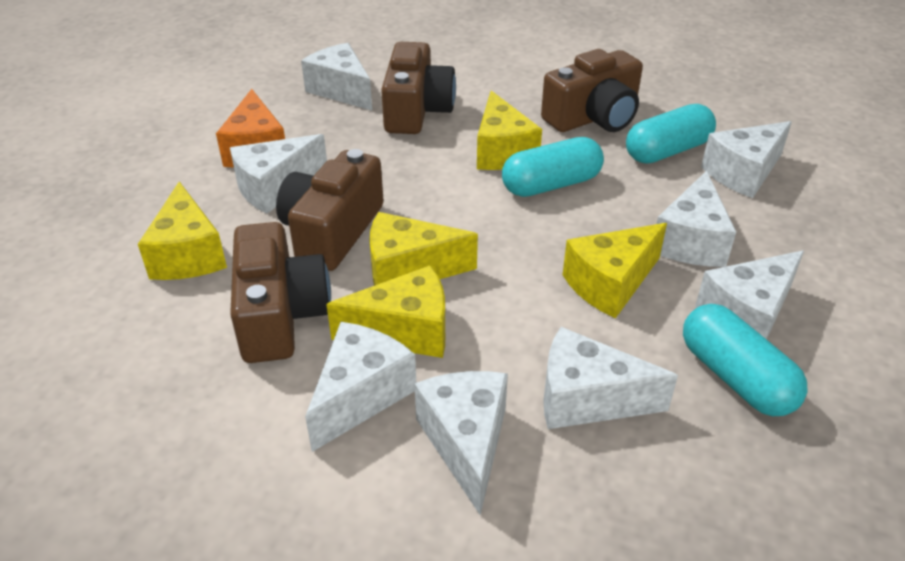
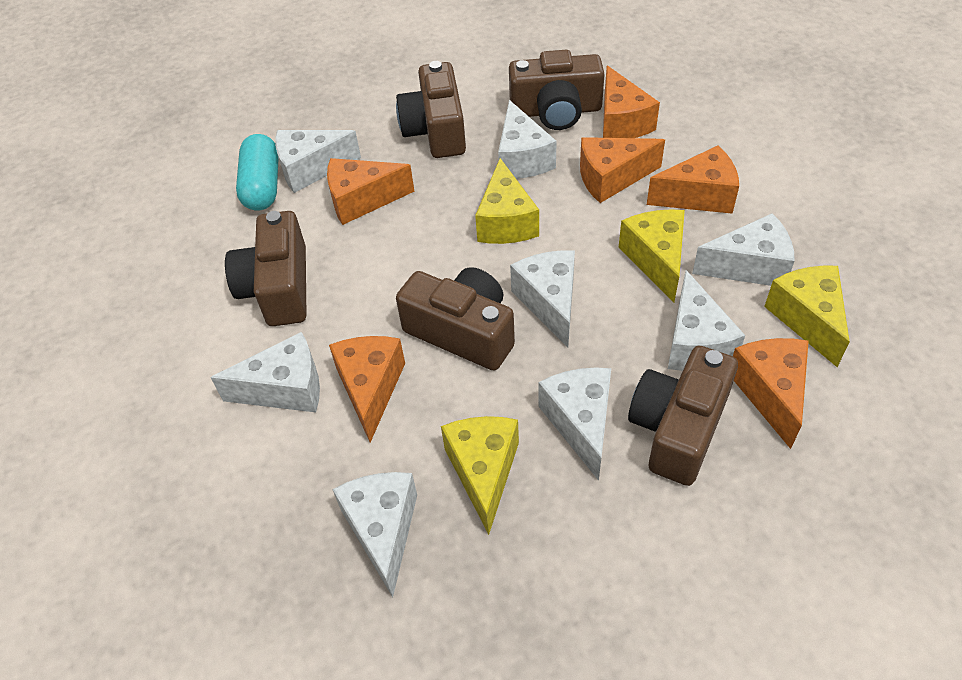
brown camera: [230,222,331,363] [276,149,384,271] [381,42,456,134] [541,49,643,132] = 4 -> [225,211,306,326] [396,61,466,158] [396,267,515,370] [509,50,605,130] [628,346,738,486] = 5
orange cheese: [216,89,285,168] = 1 -> [327,158,415,225] [329,336,405,443] [580,137,665,203] [603,65,660,138] [647,145,739,214] [733,338,809,449] = 6
turquoise capsule: [502,137,604,197] [626,104,716,164] [683,304,807,416] = 3 -> [236,134,279,210] = 1
yellow cheese: [138,181,227,280] [326,265,445,358] [369,212,478,286] [477,91,542,170] [563,223,667,318] = 5 -> [441,416,519,535] [475,158,539,244] [619,209,685,303] [764,266,850,367] = 4

